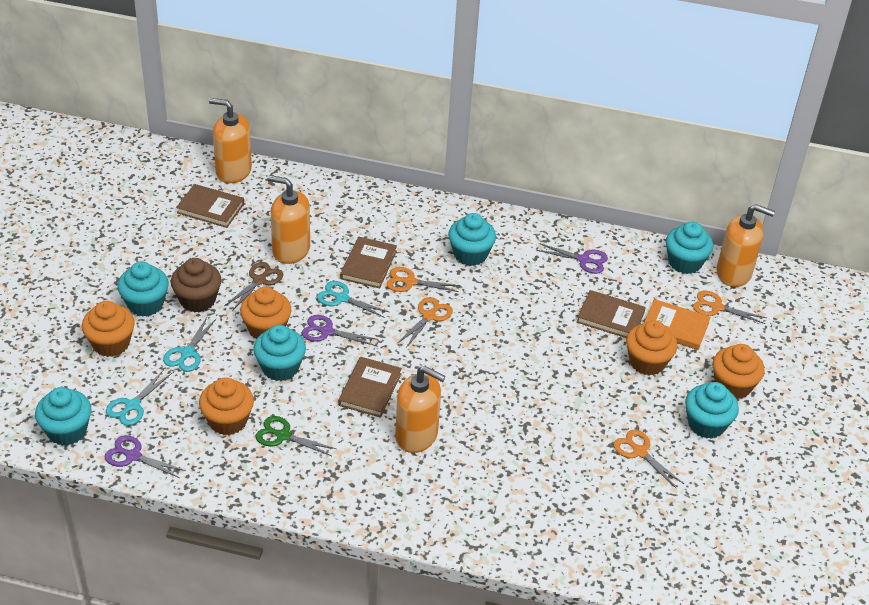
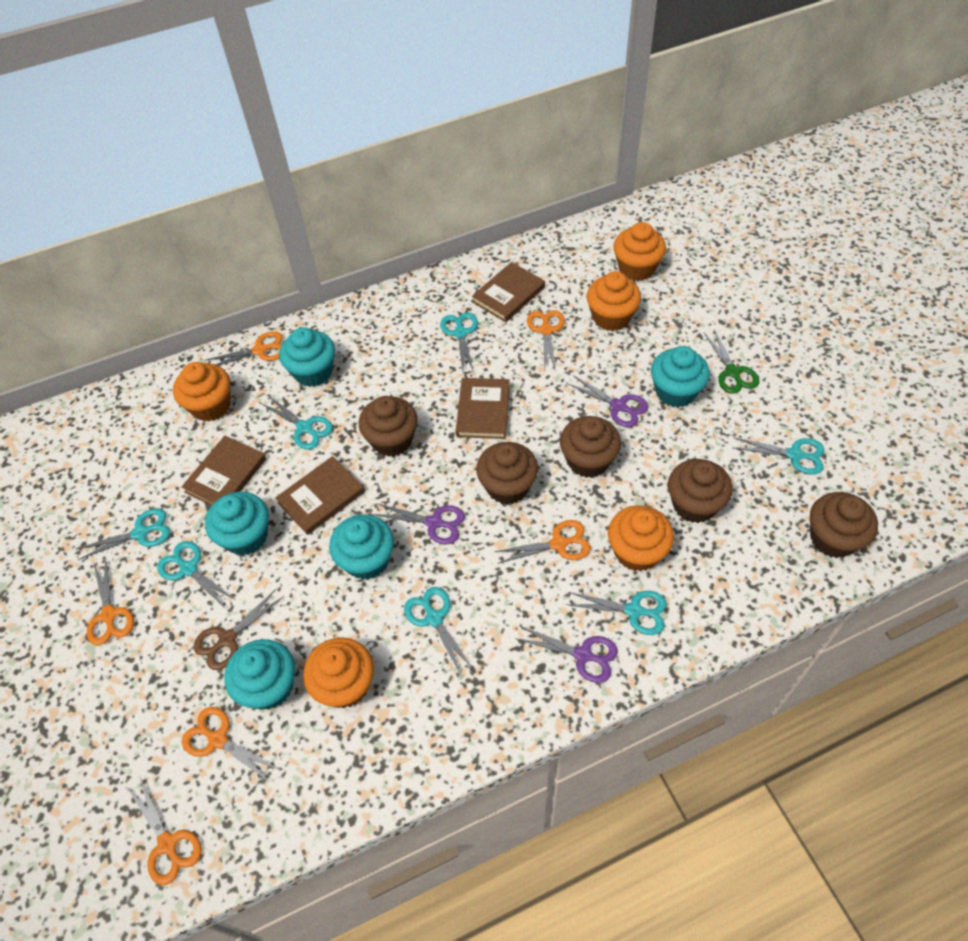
brown cupcake: [171,258,221,313] = 1 -> [359,396,418,457] [476,442,538,505] [560,416,621,478] [668,459,733,523] [810,492,878,558] = 5
orange book: [644,299,711,350] = 1 -> none = 0
orange scissors: [387,267,460,292] [398,297,453,348] [614,430,684,489] [693,291,767,324] = 4 -> [87,557,134,645] [127,776,202,885] [182,707,280,782] [206,331,283,366] [494,520,591,563] [527,310,565,371] = 6
orange soap dispenser: [209,98,252,183] [268,175,310,264] [395,366,445,453] [716,204,775,287] = 4 -> none = 0
turquoise cupcake: [35,387,91,446] [117,261,169,317] [253,325,306,381] [448,213,496,266] [666,221,713,274] [685,382,739,439] = 6 -> [205,491,269,555] [224,639,295,710] [279,327,335,387] [329,514,394,580] [651,346,710,407] = 5
turquoise scissors: [106,369,172,426] [163,317,216,372] [317,281,389,318] = 3 -> [76,509,170,560] [157,541,235,608] [260,395,333,450] [404,587,473,677] [440,312,478,372] [566,591,667,635] [733,437,825,475] = 7

